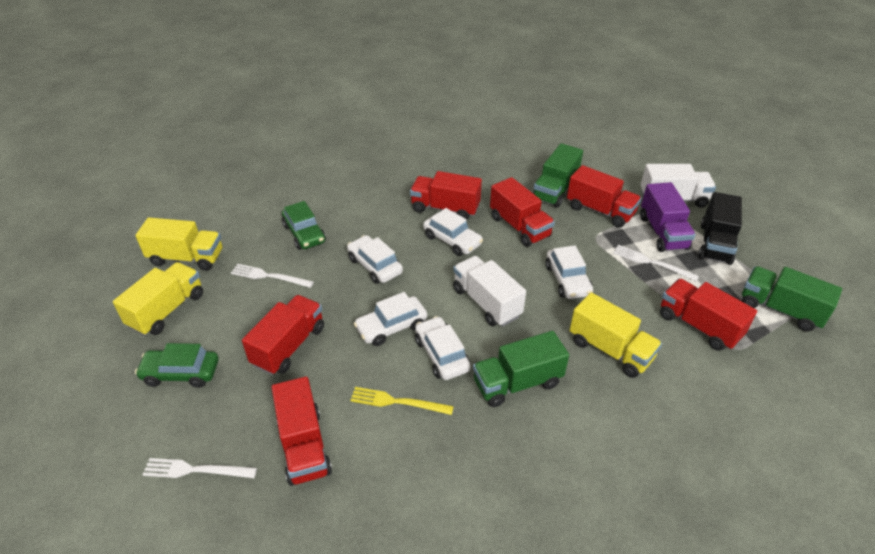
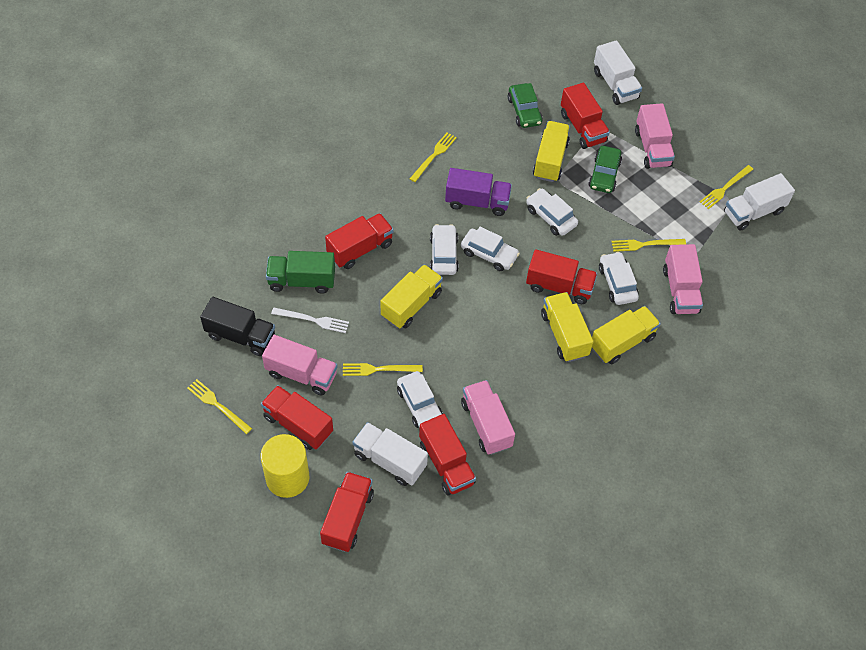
green truck: [473,331,569,407] [532,143,583,208] [742,266,842,331] = 3 -> [266,251,335,294] = 1
pink truck: none = 0 -> [262,335,338,395] [461,380,515,455] [635,103,675,169] [663,244,703,314] = 4
white fork: [142,458,257,478] [231,264,314,288] [613,245,699,282] = 3 -> [271,307,349,333] = 1
white truck: [453,256,526,327] [641,164,716,208] = 2 -> [352,422,428,486] [594,40,642,105] [724,173,795,231] = 3
yellow cylinder: none = 0 -> [260,434,309,498] = 1
yellow fork: [350,387,454,415] = 1 -> [187,379,252,434] [343,363,423,376] [410,133,457,182] [611,239,686,252] [700,165,753,209] = 5
yellow truck: [113,262,203,336] [135,217,222,271] [570,293,662,378] = 3 -> [381,264,443,328] [533,121,570,182] [541,292,593,362] [592,306,661,364] = 4

